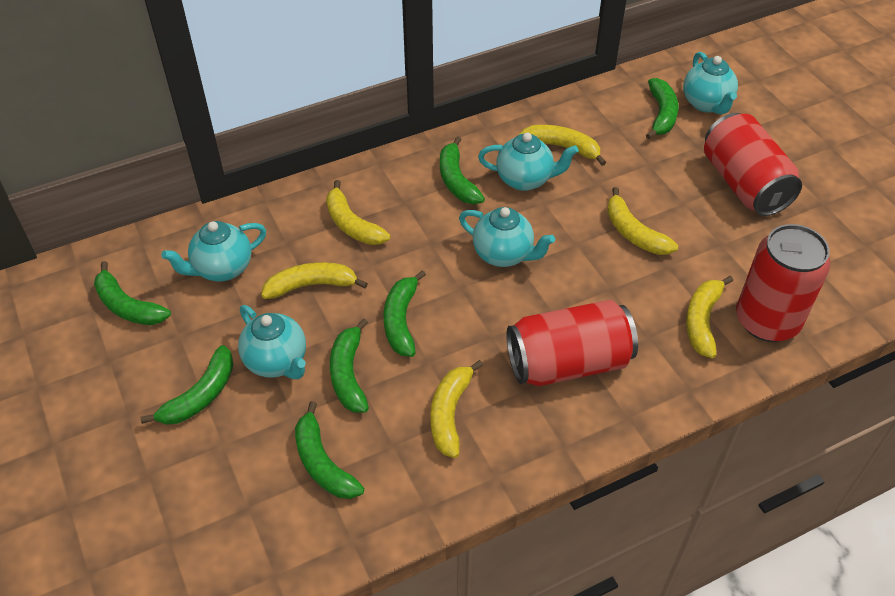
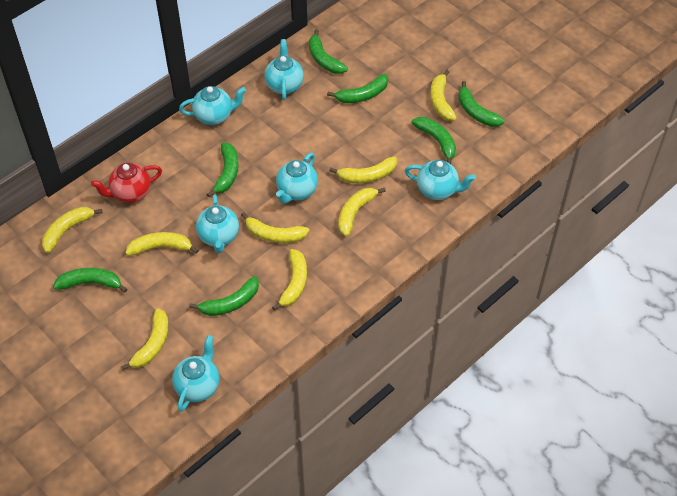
red can: [506,300,638,386] [704,113,802,216] [736,224,830,342] = 3 -> none = 0
red teapot: none = 0 -> [91,163,162,203] = 1
turquoise teapot: [161,221,266,281] [238,305,306,379] [459,207,555,267] [478,133,578,191] [683,52,738,114] = 5 -> [172,335,219,412] [179,86,246,125] [196,194,239,253] [265,39,304,100] [276,153,318,204] [405,160,476,200] = 6
yellow banana: [261,262,368,299] [326,180,390,245] [430,360,483,458] [519,125,606,166] [607,187,678,255] [686,276,733,358] = 6 -> [42,207,102,253] [121,308,169,370] [125,232,199,256] [241,212,310,243] [272,249,307,311] [329,157,397,183] [338,187,386,237] [431,70,457,121] = 8

